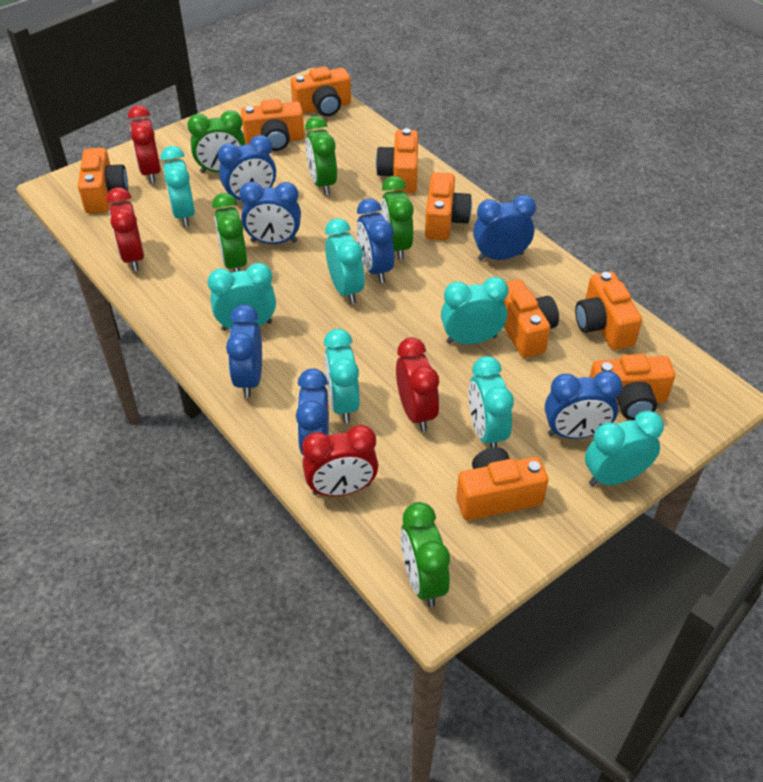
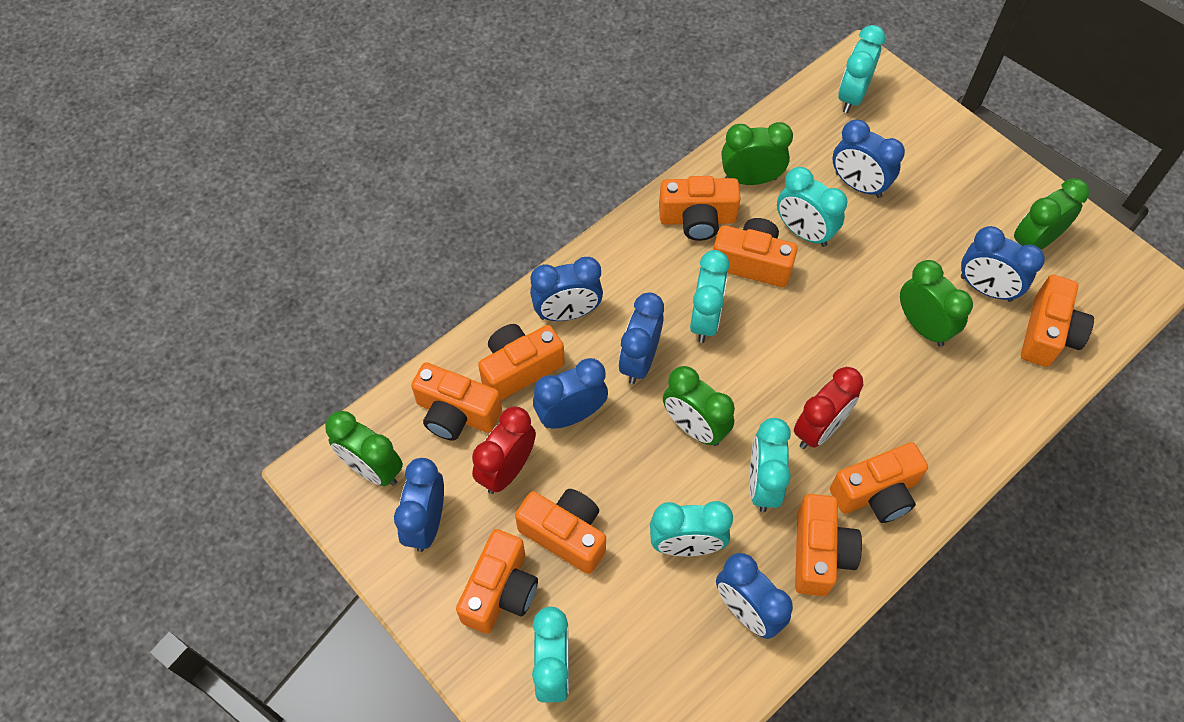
red clock: [106,187,144,271] [128,105,161,183] [302,425,378,496] [396,337,439,432] = 4 -> [472,406,536,494] [794,367,863,449] = 2
turquoise clock: [161,146,195,227] [208,263,276,331] [324,329,360,423] [325,218,365,304] [441,277,508,344] [468,356,514,448] [585,411,664,486] = 7 -> [532,607,569,702] [650,501,733,556] [690,250,730,343] [750,418,791,512] [777,167,847,247] [838,25,885,113] = 6

